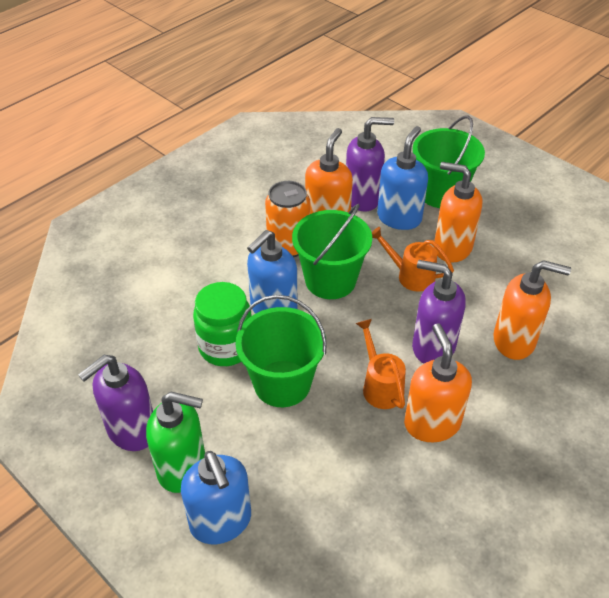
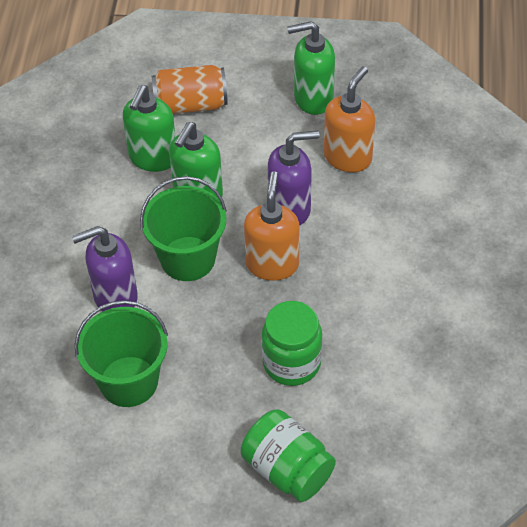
blue soap dispenser: [181,451,251,544] [247,230,298,314] [377,126,428,230] = 3 -> none = 0
green bucket: [235,295,327,407] [292,204,372,299] [413,116,485,208] = 3 -> [74,300,168,407] [140,176,227,281] = 2
green jar: [193,282,252,366] = 1 -> [241,409,336,502] [261,301,322,386] = 2
green soap dispenser: [146,392,205,493] = 1 -> [123,85,176,172] [169,122,223,199] [287,21,335,115] = 3
orange soap dispenser: [305,128,353,214] [404,323,472,443] [434,162,482,263] [493,260,571,360] = 4 -> [244,171,300,281] [324,66,375,172] = 2
orange watering can: [356,319,406,409] [372,227,454,292] = 2 -> none = 0
purple soap dispenser: [78,355,153,451] [346,117,394,211] [412,260,466,364] = 3 -> [72,226,138,312] [268,131,319,226] = 2

